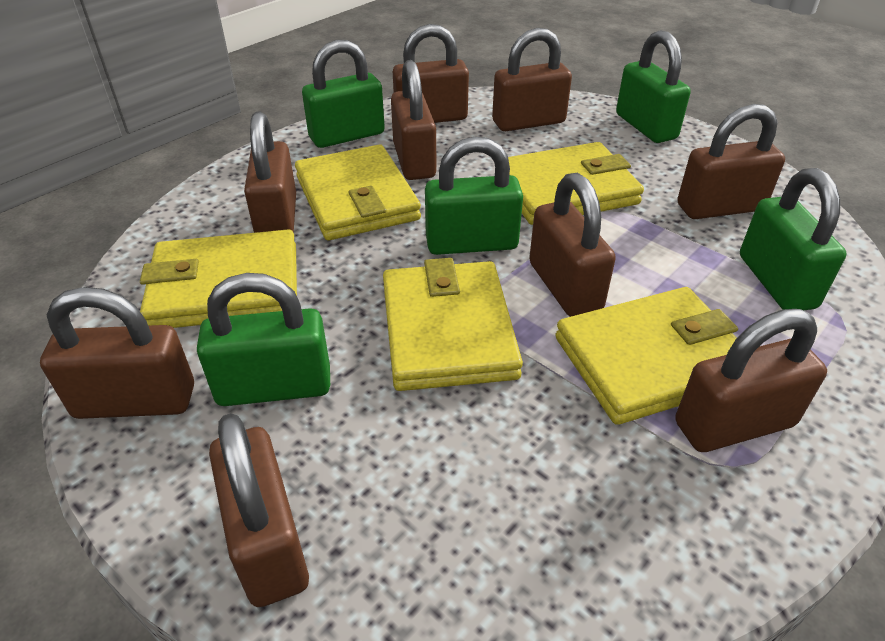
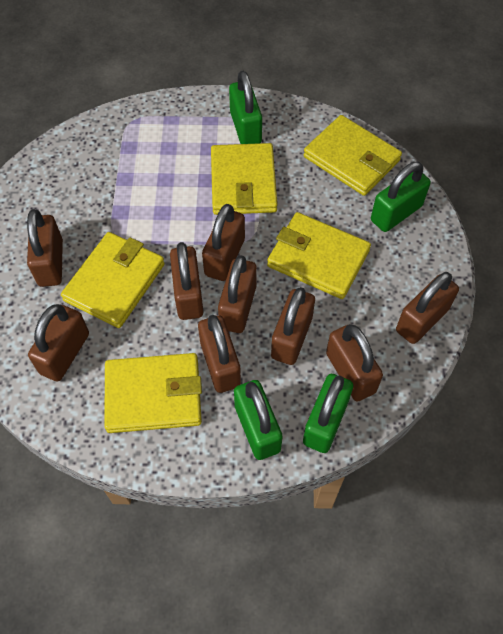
green padlock: [197,273,330,406] [302,40,385,148] [425,136,523,255] [616,30,691,143] [740,168,846,311] = 5 -> [229,71,262,144] [234,380,282,460] [303,374,353,453] [371,162,431,232] = 4

